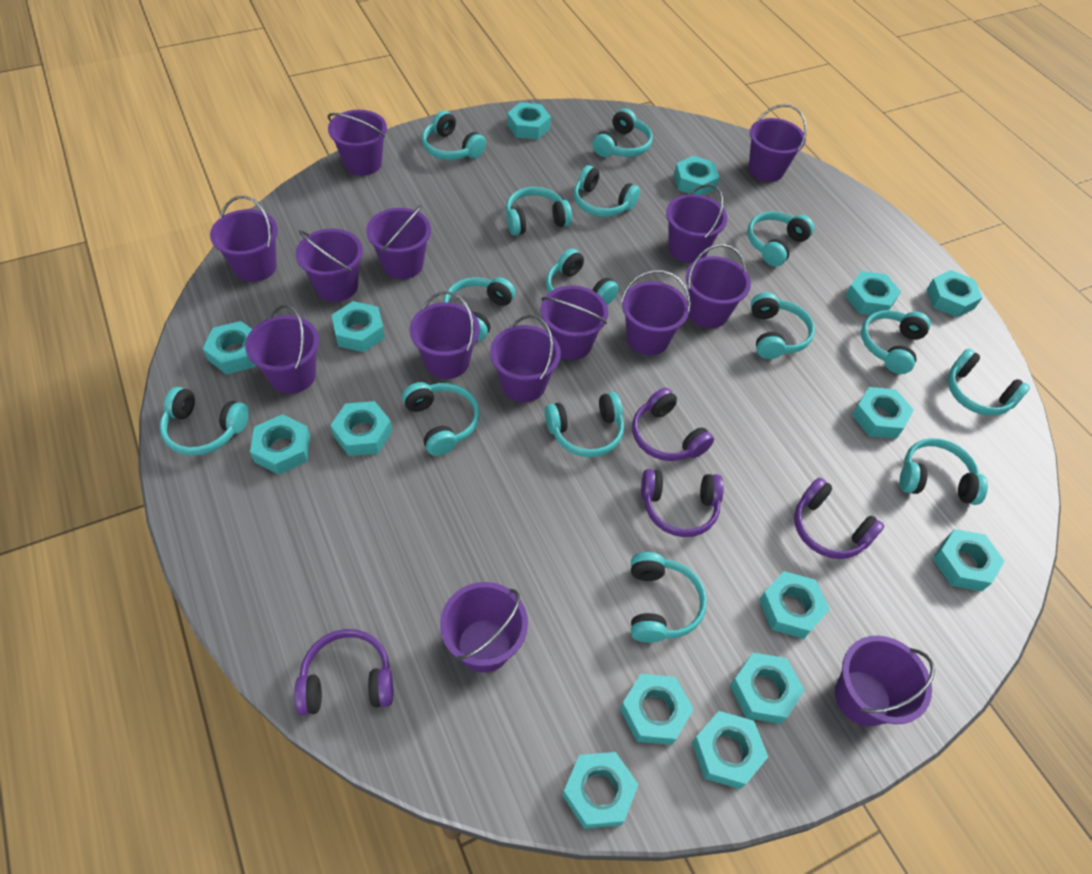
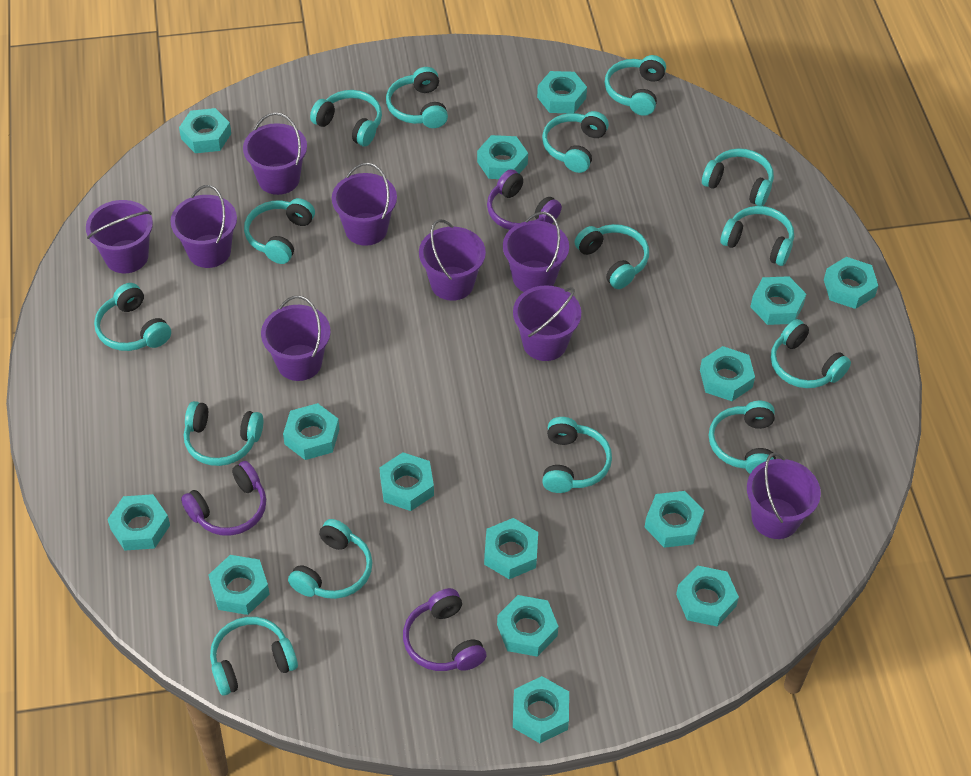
purple bucket: [210,196,278,282] [245,305,319,394] [296,229,363,302] [328,110,387,176] [366,205,431,279] [410,291,480,379] [440,582,528,673] [490,315,561,402] [540,286,608,360] [621,270,691,355] [666,184,727,263] [686,244,751,328] [749,104,807,182] [835,635,935,726] = 14 -> [86,200,153,273] [170,185,237,268] [243,112,307,195] [261,296,331,381] [332,163,397,246] [419,219,486,301] [503,212,569,292] [513,285,581,361] [747,453,821,539] = 9
purple headphones: [294,629,393,715] [632,388,714,461] [641,469,724,537] [794,477,884,559] = 4 -> [181,461,266,536] [403,588,486,671] [487,169,562,230] = 3

